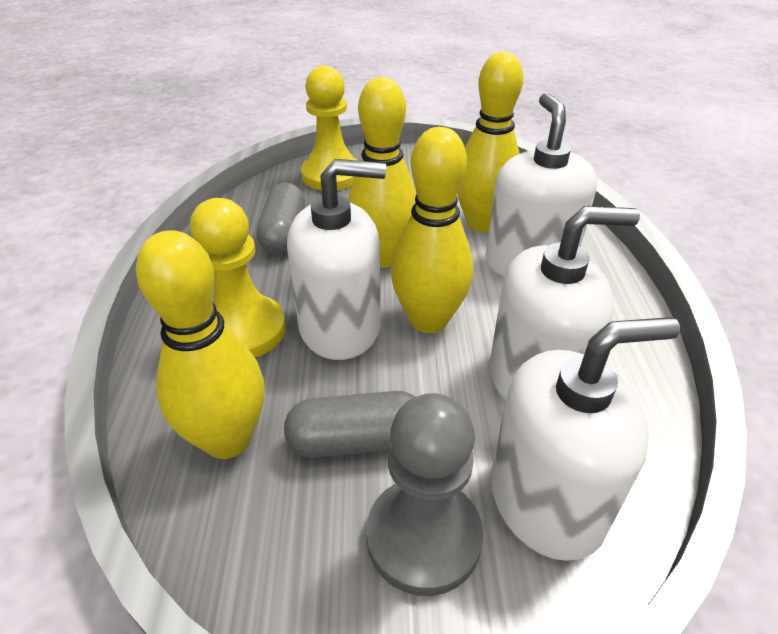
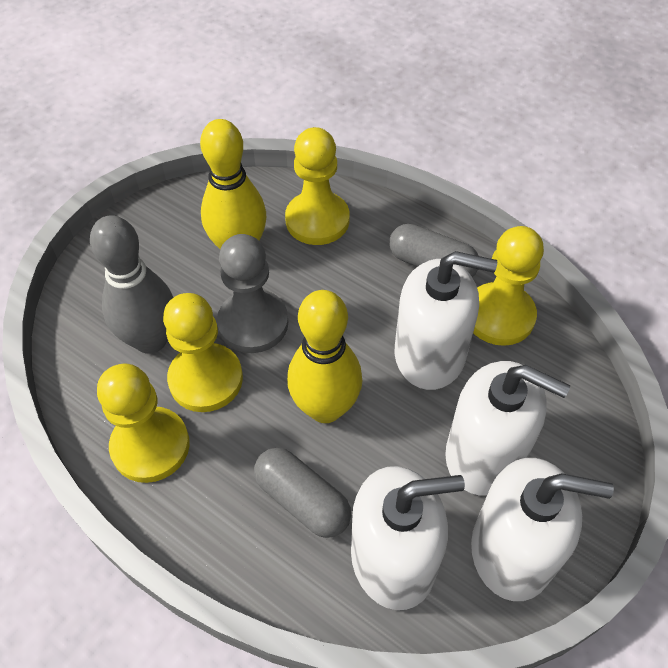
grey bowling pin: none = 0 -> [90,215,173,354] = 1
yellow bowling pin: [136,230,265,459] [348,77,416,268] [391,127,473,333] [457,52,523,232] = 4 -> [200,119,266,249] [287,290,362,423] = 2
yellow pawn: [190,198,286,358] [301,66,358,190] = 2 -> [97,364,190,483] [163,293,243,412] [285,127,350,245] [473,226,544,346] = 4

